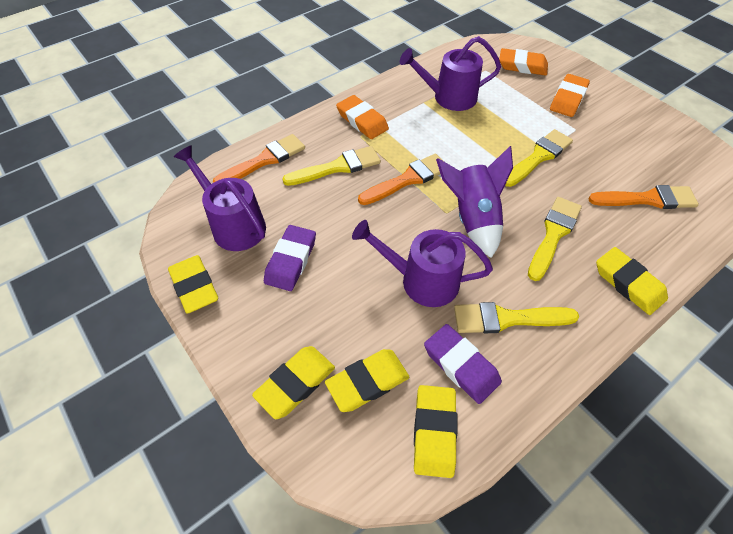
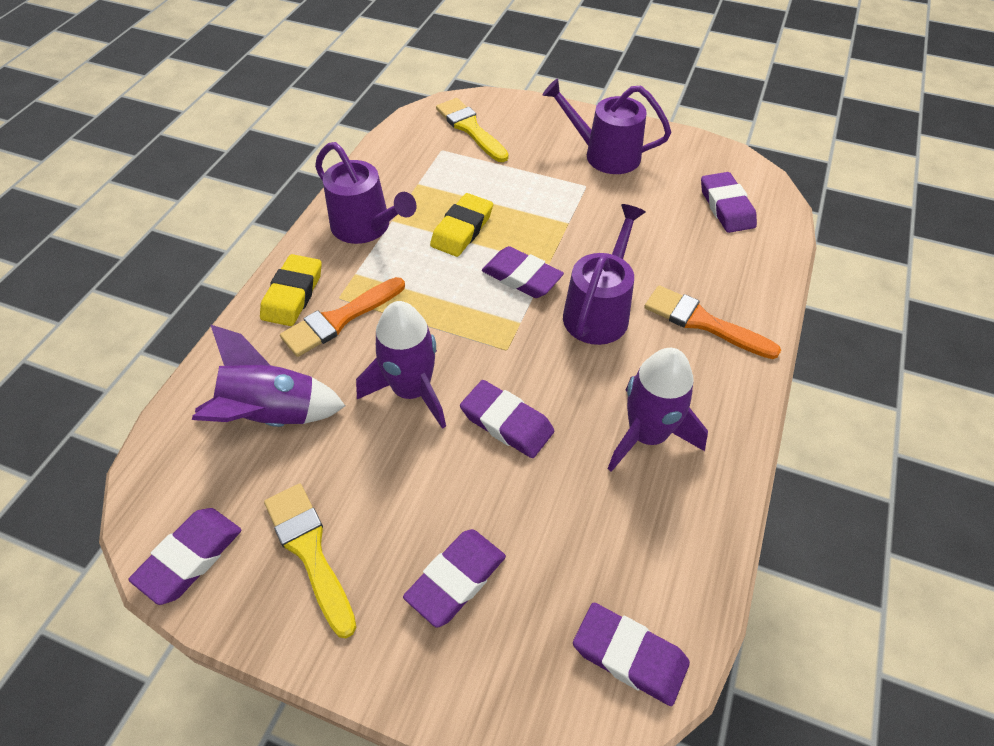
orange brush: [213,134,305,183] [358,153,443,205] [588,185,699,209] = 3 -> [280,277,405,357] [644,285,781,359] = 2
orange eraser: [336,95,389,139] [499,48,548,76] [550,74,590,117] = 3 -> none = 0
purple eraser: [264,225,316,291] [424,324,502,404] = 2 -> [128,508,242,605] [403,529,506,628] [460,380,554,458] [482,246,564,298] [573,603,690,706] [701,172,757,233] = 6
purple rocket: [436,146,513,258] = 1 -> [192,324,345,427] [356,301,446,429] [608,348,708,472] = 3
yellow brush: [282,146,381,186] [454,302,579,333] [505,129,573,187] [528,197,582,281] = 4 -> [264,483,357,638] [436,98,509,162] = 2
yellow eraser: [168,255,218,314] [252,346,335,419] [325,349,410,412] [414,385,458,478] [596,247,668,315] = 5 -> [260,254,322,326] [430,193,493,257] = 2

